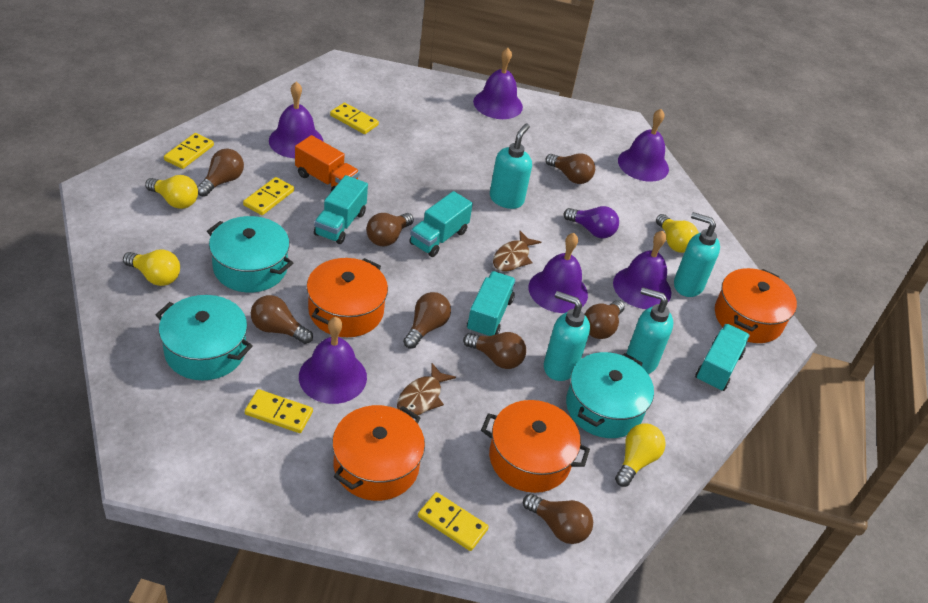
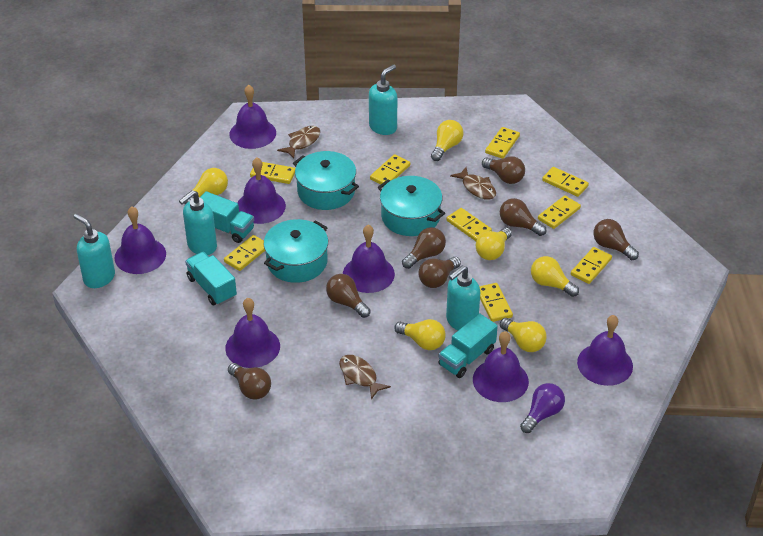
brown fish: [397,363,456,417] [493,231,541,271] = 2 -> [277,126,320,159] [339,355,391,400] [450,167,496,200] = 3
brown light bulb: [197,149,244,197] [251,295,313,344] [366,213,414,246] [403,292,451,349] [463,332,526,369] [523,494,593,544] [545,153,595,184] [584,300,625,339] = 8 -> [228,363,271,400] [326,274,371,318] [402,227,446,269] [418,257,461,288] [482,156,525,184] [500,198,546,236] [593,219,639,260] = 7
orange pot: [307,258,388,337] [332,405,425,501] [481,400,590,493] [715,268,797,343] = 4 -> none = 0
orange truck: [295,135,360,192] = 1 -> none = 0
purple bell: [269,81,324,158] [299,317,367,404] [473,48,523,119] [528,233,588,313] [613,230,671,309] [618,109,669,182] = 6 -> [115,206,166,274] [225,298,280,368] [230,85,276,149] [238,158,286,224] [343,225,395,293] [473,331,529,402] [577,315,633,386] = 7
turquoise truck: [314,175,368,244] [409,191,473,257] [467,271,516,336] [695,324,750,391] = 4 -> [185,252,237,305] [200,191,254,243] [438,313,498,378] = 3
yellow domino: [164,133,214,169] [243,177,294,215] [245,389,313,433] [330,103,379,134] [418,492,489,551] = 5 -> [224,235,265,271] [250,162,296,184] [370,154,410,185] [446,208,492,241] [479,283,513,322] [485,127,520,159] [538,195,581,229] [542,167,589,197] [571,247,612,284] = 9
yellow light bulb: [123,249,180,286] [145,175,198,209] [615,424,666,487] [656,214,699,253] = 4 -> [183,168,228,204] [394,319,446,350] [431,120,464,161] [476,227,512,260] [500,318,547,352] [531,256,579,297] = 6

